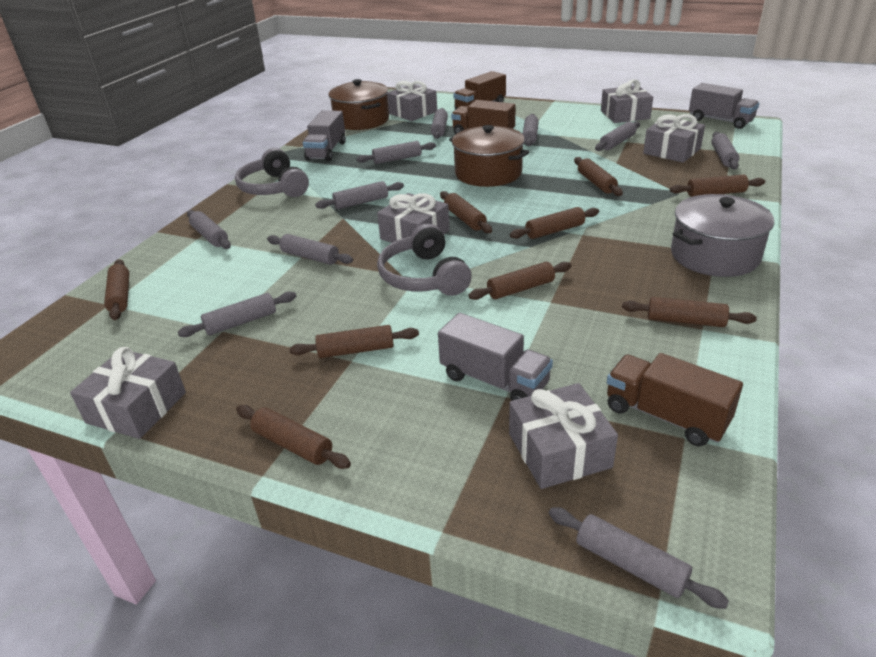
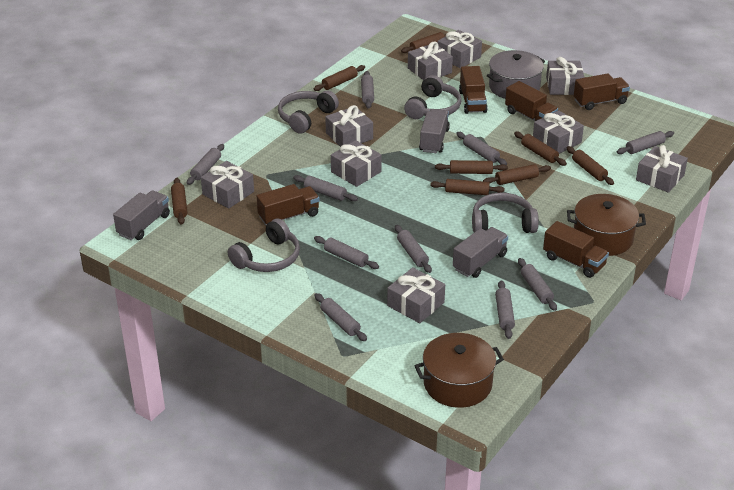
brown rolling pin: [104,259,129,320] [236,405,351,469] [289,325,419,358] [440,191,492,233] [468,262,571,300] [510,207,599,239] [574,157,623,196] [622,297,757,327] [670,175,765,197] = 9 -> [171,178,187,225] [314,65,365,91] [401,32,447,53] [430,179,505,195] [435,160,508,174] [483,164,551,185] [514,131,567,166] [567,146,614,185] = 8
brown truck: [451,100,516,134] [453,71,506,109] [607,353,743,446] = 3 -> [257,184,320,225] [459,66,488,114] [505,81,558,121] [543,221,609,278] [574,74,630,110] = 5
grey gift: [70,347,186,439] [377,193,450,243] [387,81,437,121] [509,383,618,489] [601,79,653,123] [643,114,705,163] = 6 -> [201,161,254,209] [325,105,373,147] [331,140,382,187] [387,267,445,323] [408,41,453,81] [437,30,482,69] [533,110,584,154] [546,57,585,95] [636,145,688,193] = 9
grey headphones: [235,148,309,197] [377,223,472,296] = 2 -> [228,218,300,272] [278,91,339,134] [404,75,461,119] [472,193,539,233] = 4

